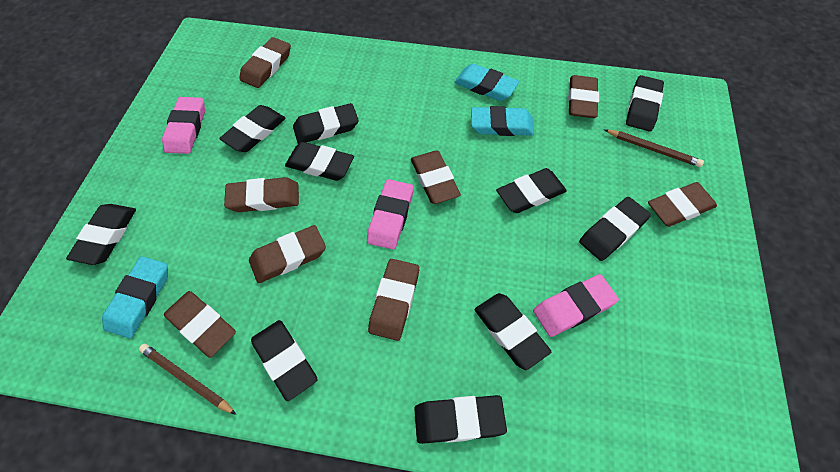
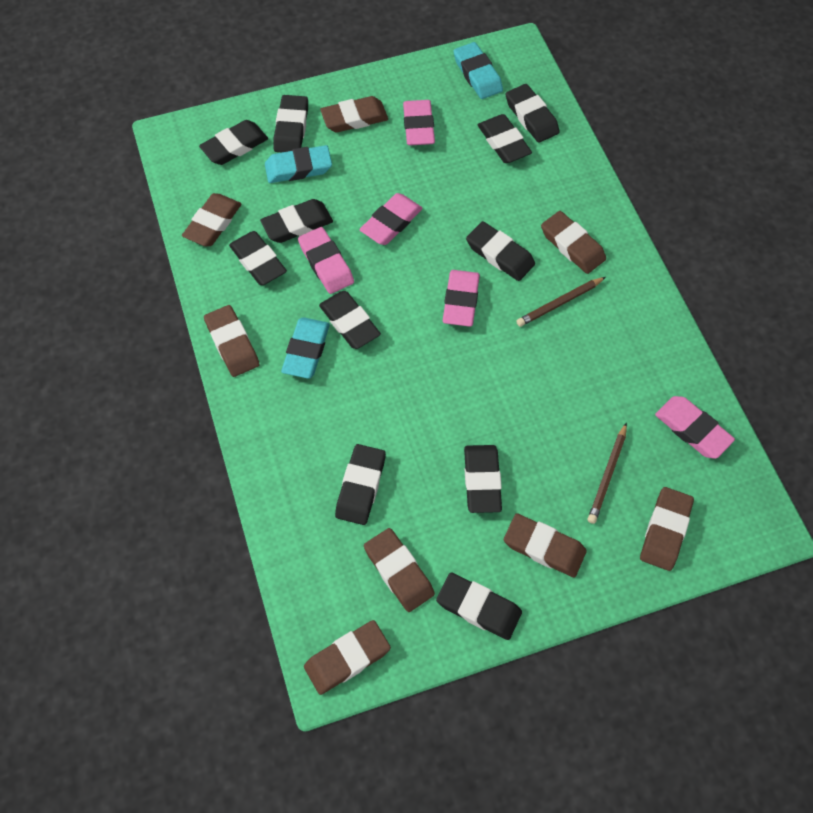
black eraser: [66,204,136,265] [219,105,286,152] [251,320,317,401] [285,142,354,181] [293,103,359,144] [414,395,507,444] [475,293,551,370] [496,168,567,213] [579,197,651,261] [626,75,664,132] = 10 -> [199,120,268,165] [229,231,287,285] [260,199,333,243] [273,95,308,152] [319,291,381,349] [335,444,386,525] [436,572,522,640] [464,445,502,513] [466,221,535,281] [478,114,532,163] [506,84,560,143] = 11
pink eraser: [162,97,205,154] [367,179,414,250] [533,274,619,337] = 3 -> [298,227,354,294] [360,193,423,245] [403,100,435,145] [443,270,480,327] [655,396,735,459] = 5

